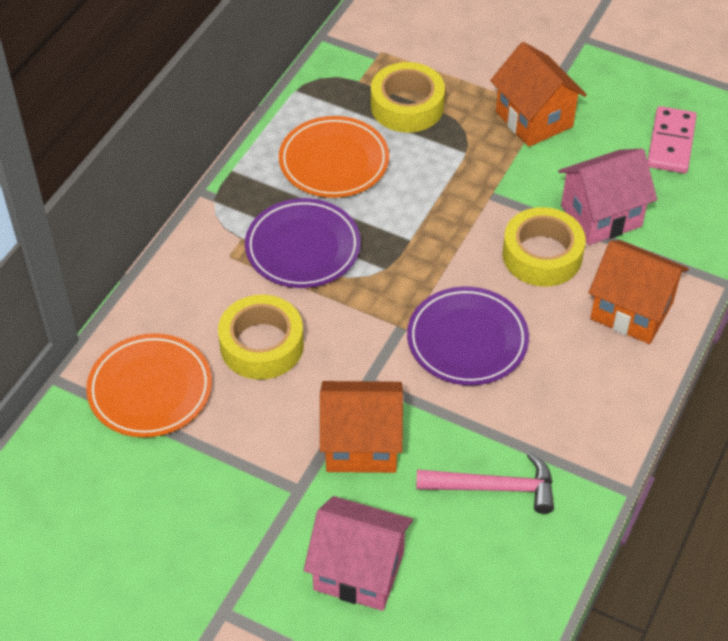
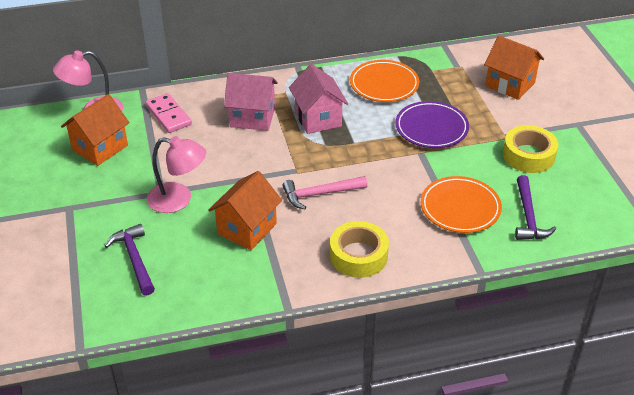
pink lamp: none = 0 -> [53,50,123,111] [147,136,206,213] = 2
purple hammer: none = 0 -> [105,224,155,296] [515,175,556,240] = 2
purple plate: [245,198,361,288] [407,287,529,385] = 2 -> [395,101,469,148] = 1
yellow tape: [218,295,304,380] [371,62,445,132] [502,207,586,287] = 3 -> [330,221,389,278] [503,125,558,173] = 2

